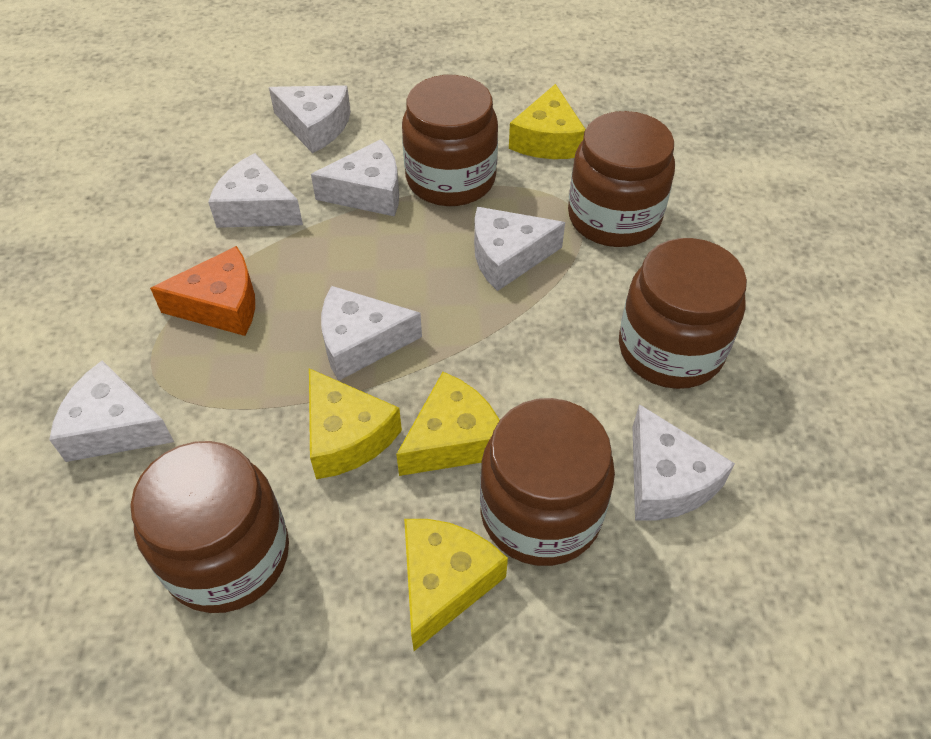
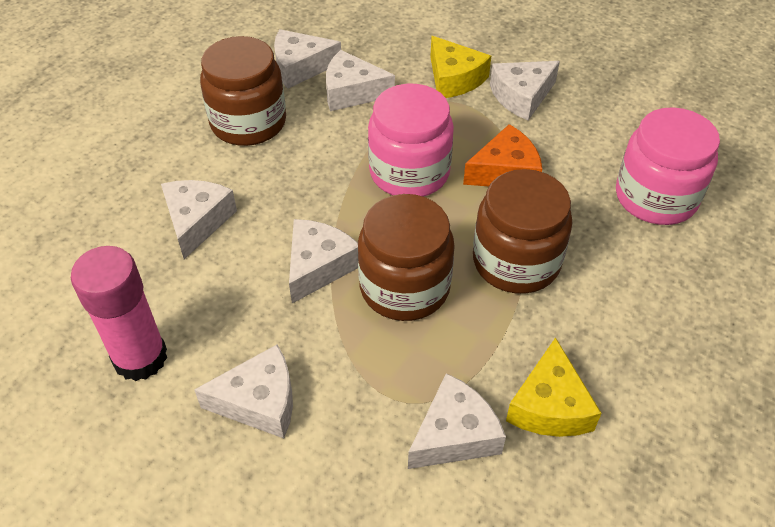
brown jar: [130,441,289,613] [402,75,498,206] [480,398,615,566] [568,111,675,247] [619,238,747,389] = 5 -> [200,36,286,146] [358,194,455,321] [473,169,572,294] = 3
pink glue stick: none = 0 -> [71,246,167,381] = 1
pink jar: none = 0 -> [368,84,454,197] [616,107,720,225] = 2
yellow cheese: [309,368,402,479] [396,372,500,476] [404,519,508,651] [509,84,586,159] = 4 -> [430,36,491,98] [506,337,601,437] = 2

